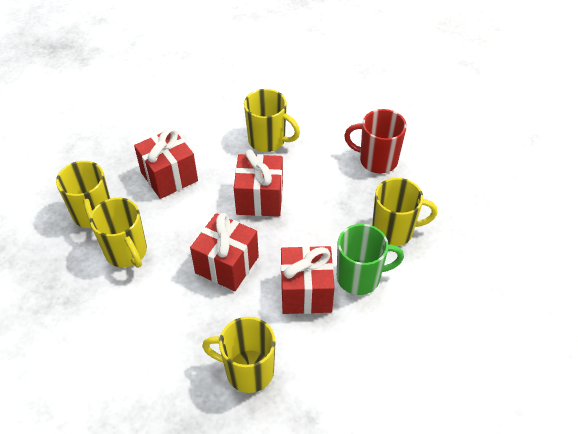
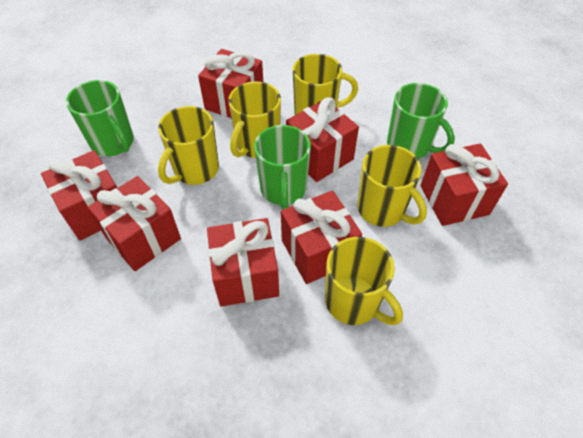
green mug: [337,224,404,295] = 1 -> [66,80,134,156] [254,125,311,209] [387,83,455,159] = 3
red gift: [134,128,198,199] [190,213,259,291] [234,150,283,217] [281,246,335,314] = 4 -> [41,150,117,241] [88,176,181,271] [198,49,263,118] [207,218,279,307] [281,190,362,284] [286,97,359,182] [420,143,508,226] = 7
red mug: [344,109,407,174] = 1 -> none = 0

